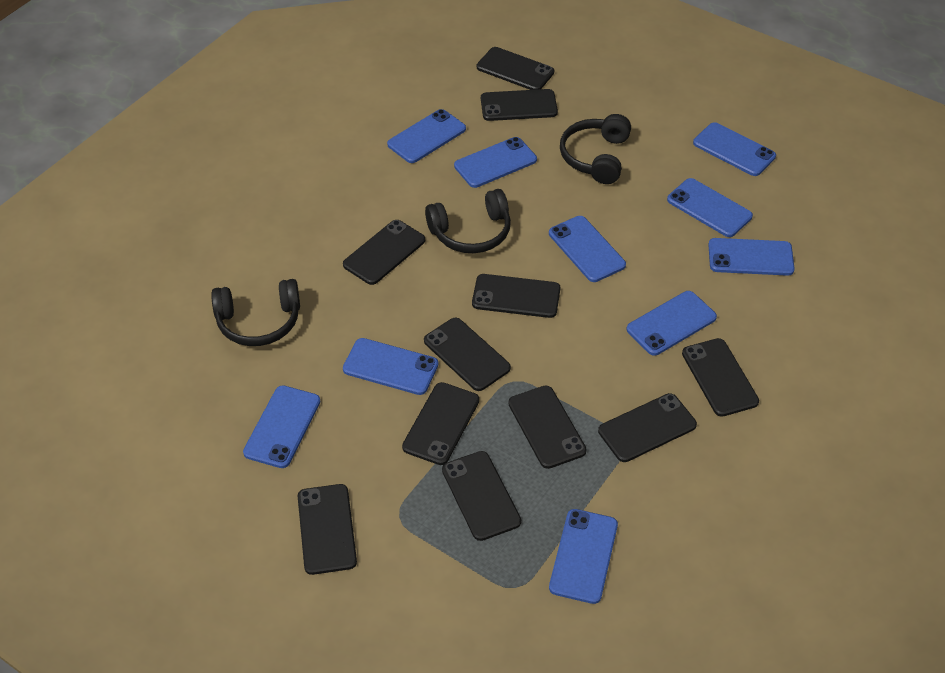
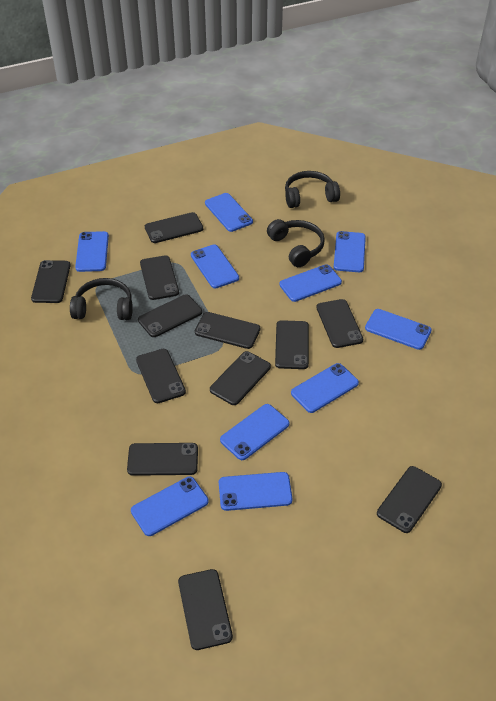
black phone: [298,484,357,575] [343,220,425,285] [402,382,479,465] [424,318,511,391] [442,451,521,541] [472,274,560,318] [477,47,554,90] [481,89,558,121] [508,386,587,469] [598,393,697,462] [682,338,759,417] = 11 -> [31,260,71,303] [127,443,198,476] [136,349,186,403] [138,294,202,337] [140,255,179,300] [145,212,203,243] [178,569,233,650] [195,312,260,349] [210,351,271,405] [275,320,309,369] [316,299,363,348] [377,466,442,533] = 12

